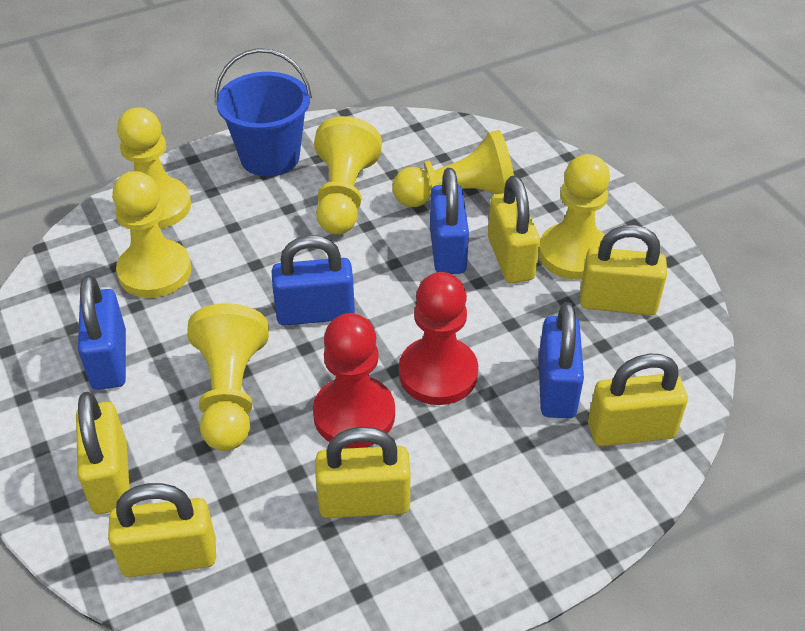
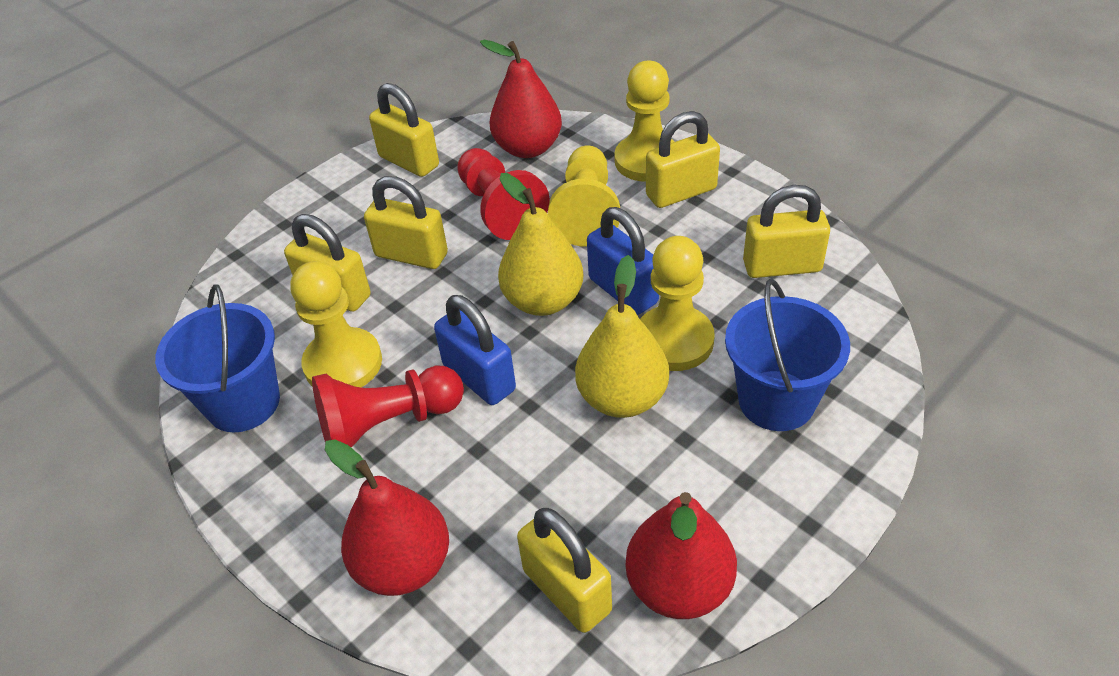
blue bucket: [215,48,312,177] = 1 -> [155,284,280,432] [725,279,850,431] = 2
blue padlock: [78,275,126,390] [272,235,355,326] [430,168,469,274] [538,302,584,418] = 4 -> [434,295,516,405] [587,207,659,315] = 2
red pear: none = 0 -> [325,439,449,596] [480,40,562,158] [625,492,737,619] = 3
yellow pawn: [112,171,191,298] [117,107,191,229] [187,303,269,451] [314,116,382,235] [393,130,514,207] [539,154,610,280] = 6 -> [291,261,382,387] [548,145,620,246] [614,61,674,182] [640,236,715,371] = 4
yellow pear: none = 0 -> [498,173,583,316] [575,255,669,418] = 2

